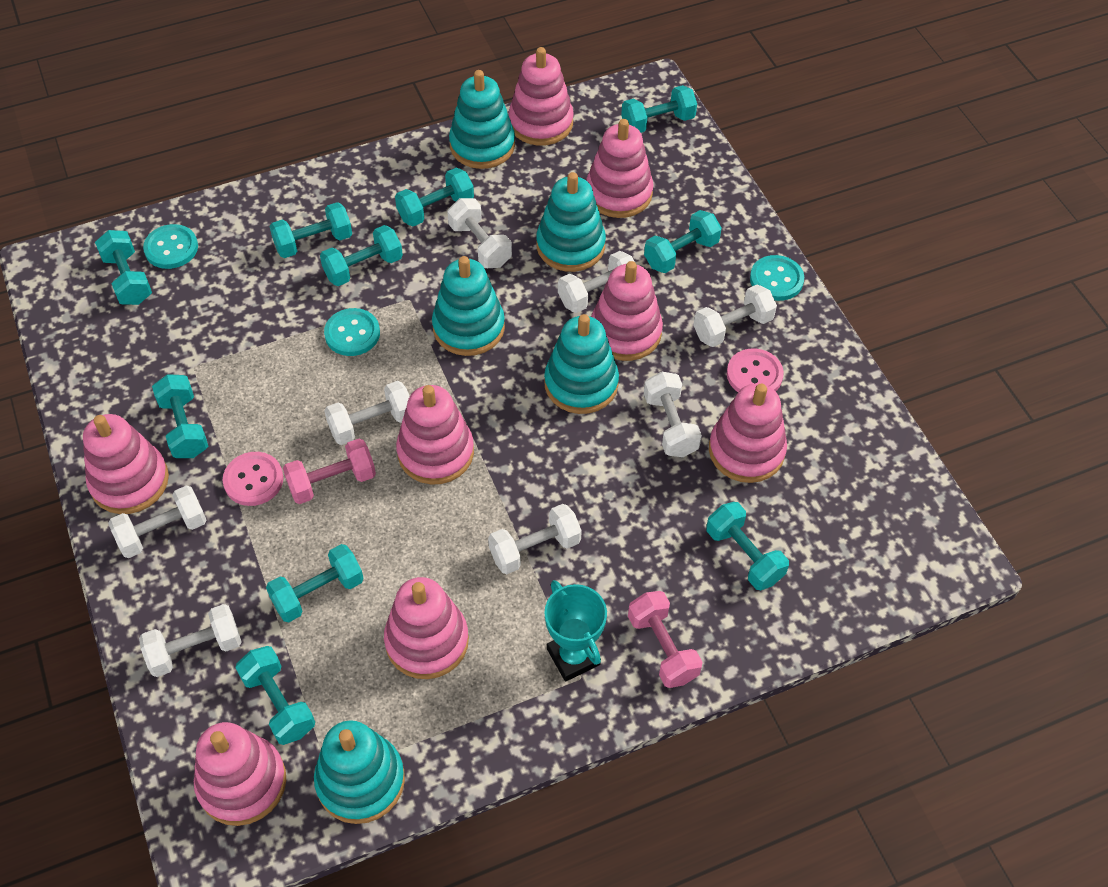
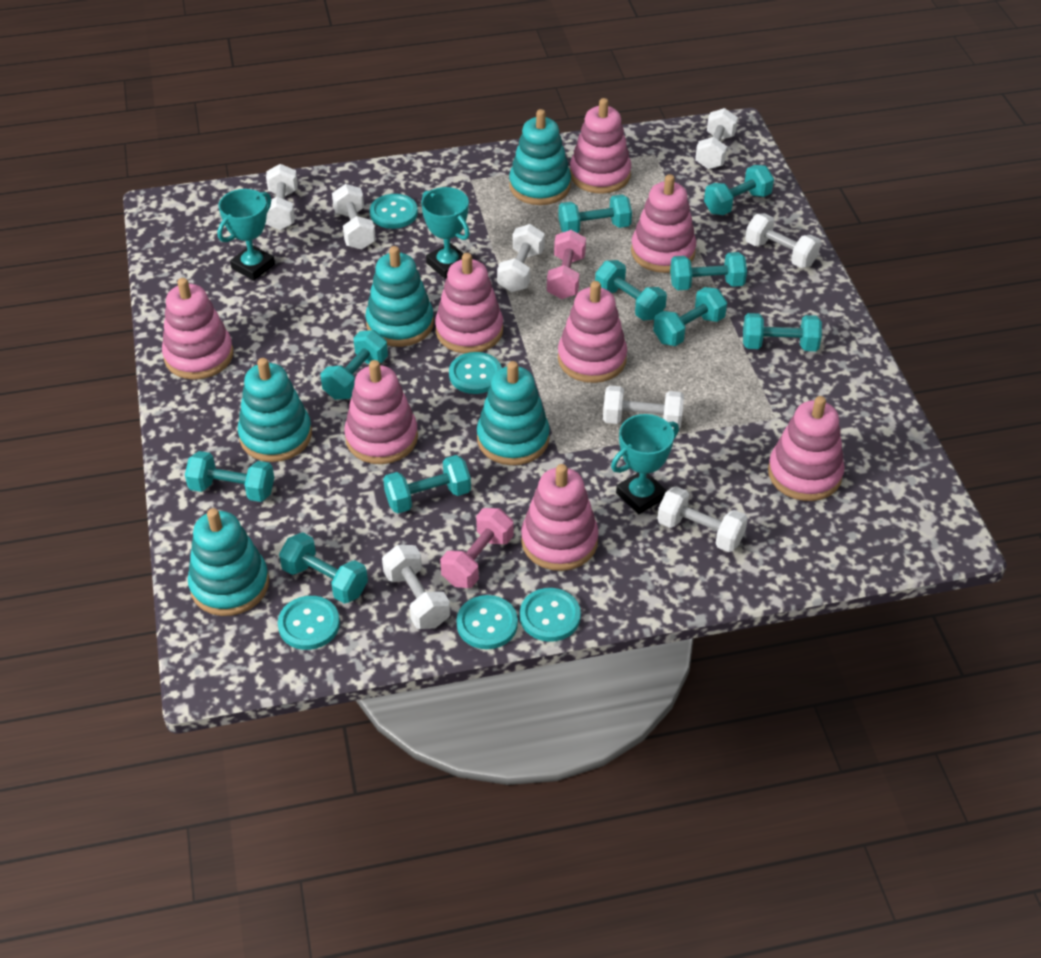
pink button: [223,452,283,506] [727,348,784,392] = 2 -> none = 0
turquoise button: [143,224,198,269] [324,308,380,356] [750,255,804,301] = 3 -> [278,596,340,650] [370,194,418,229] [449,352,502,394] [457,595,518,649] [520,588,581,642] = 5
turquoise trophy: [544,580,607,682] = 1 -> [217,189,275,280] [421,187,470,279] [611,414,679,514] = 3

